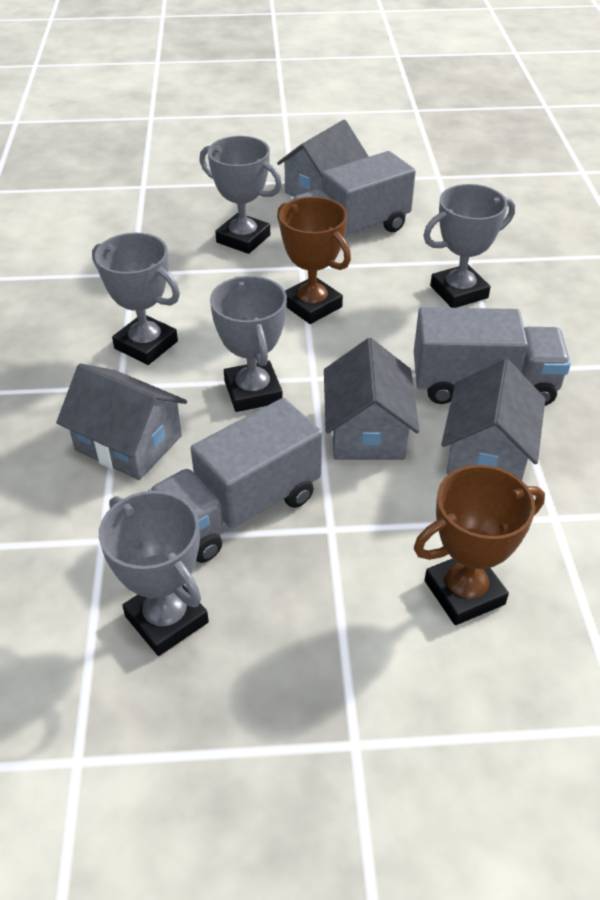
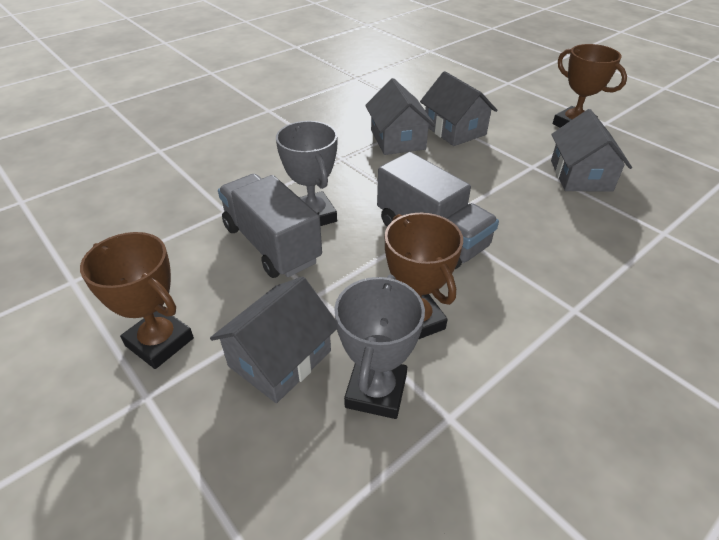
brown trophy: [277,197,351,324] [414,465,545,625] = 2 -> [80,232,194,369] [385,213,463,339] [553,44,627,128] = 3
grey trophy: [92,233,180,365] [99,491,209,656] [200,136,282,254] [210,276,287,412] [423,184,515,308] = 5 -> [276,121,337,226] [334,275,425,419] = 2
grey truck: [148,398,322,563] [291,151,416,238] [414,307,571,406] = 3 -> [218,174,322,278] [377,152,499,269] = 2

